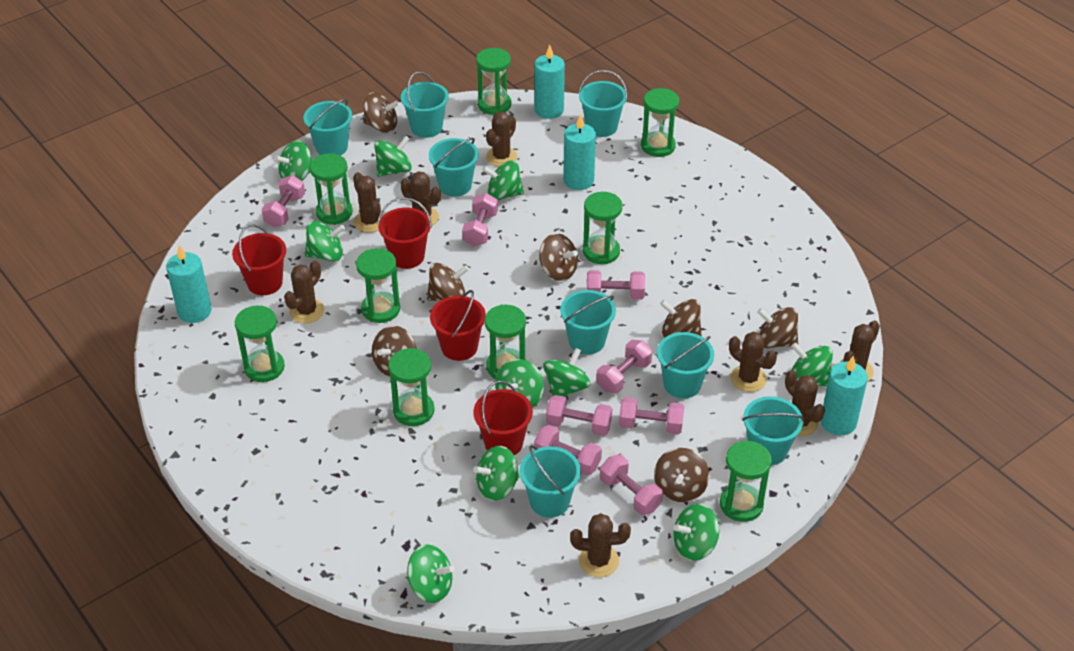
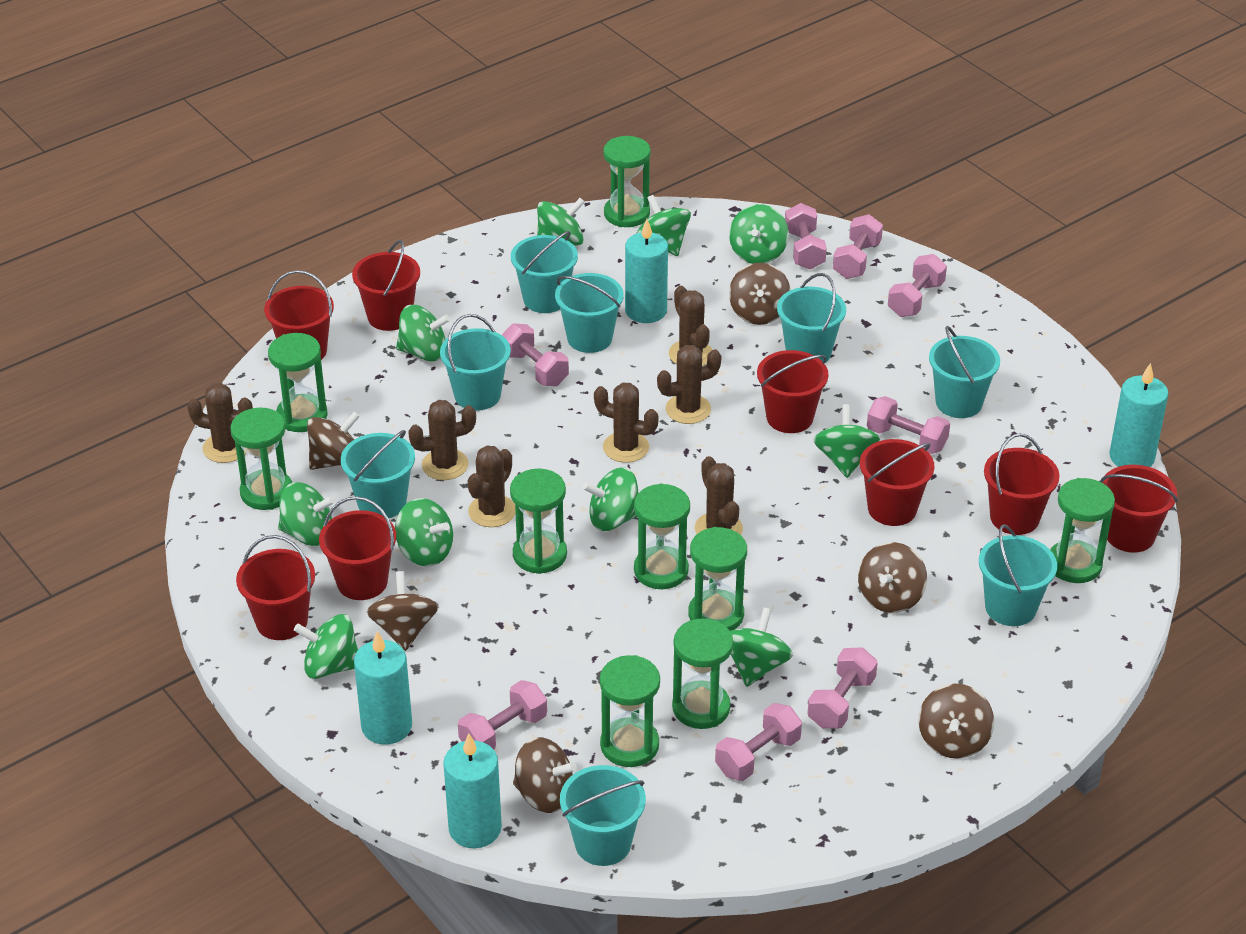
brown cactus: [284,261,324,323] [353,172,384,233] [401,171,441,226] [486,112,517,167] [570,513,631,577] [729,332,777,392] [785,370,825,436] [839,320,880,382] = 8 -> [187,383,253,463] [408,400,476,480] [468,446,516,527] [594,383,659,463] [657,345,722,424] [669,286,712,366] [695,456,743,535] = 7
brown spinning top: [363,92,399,133] [372,326,416,376] [427,263,469,301] [539,233,578,281] [654,448,709,502] [660,299,702,338] [757,307,798,348] = 7 -> [307,411,360,470] [367,571,439,651] [513,737,577,813] [729,263,791,325] [858,542,927,613] [918,684,994,759] = 6
red bucket: [232,224,286,295] [378,197,432,269] [430,290,486,361] [473,381,533,455] = 4 -> [236,535,315,640] [264,270,334,360] [319,496,396,600] [352,240,420,331] [757,350,828,433] [860,439,935,526] [984,433,1060,535] [1100,465,1178,553] = 8

